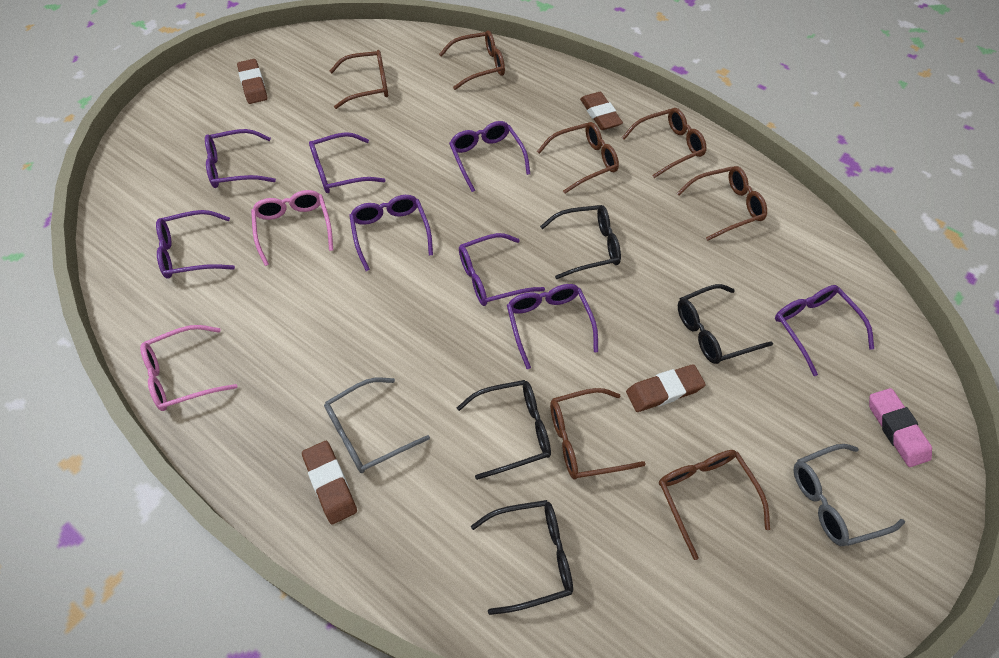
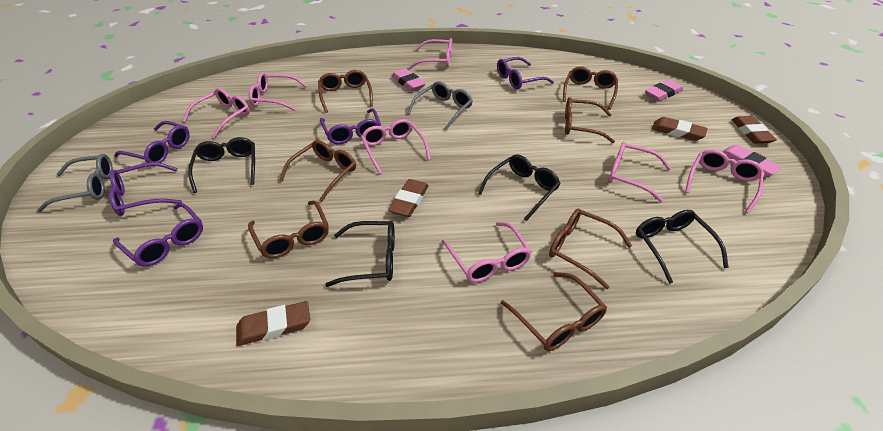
pink eraser: [869,388,932,467] = 1 -> [392,69,426,91] [645,80,683,101] [722,145,782,177] = 3
pink glasses: [140,325,237,411] [251,190,333,266] = 2 -> [182,88,250,138] [249,72,307,111] [361,119,431,174] [409,38,453,68] [442,222,532,283] [608,142,672,203] [685,149,764,214] = 7
purple glasses: [156,210,235,279] [205,129,276,188] [309,132,385,193] [349,195,433,271] [449,121,530,192] [459,233,545,306] [507,284,598,369] [775,285,874,376] = 8 -> [109,162,182,216] [113,203,203,266] [114,121,190,163] [320,108,381,144] [497,57,554,89] = 5

